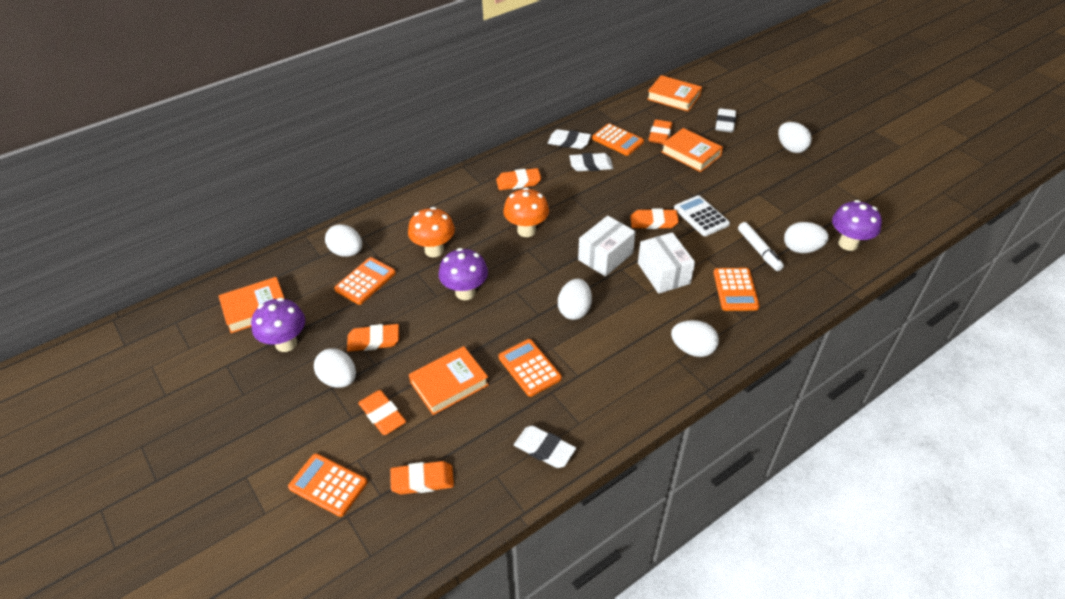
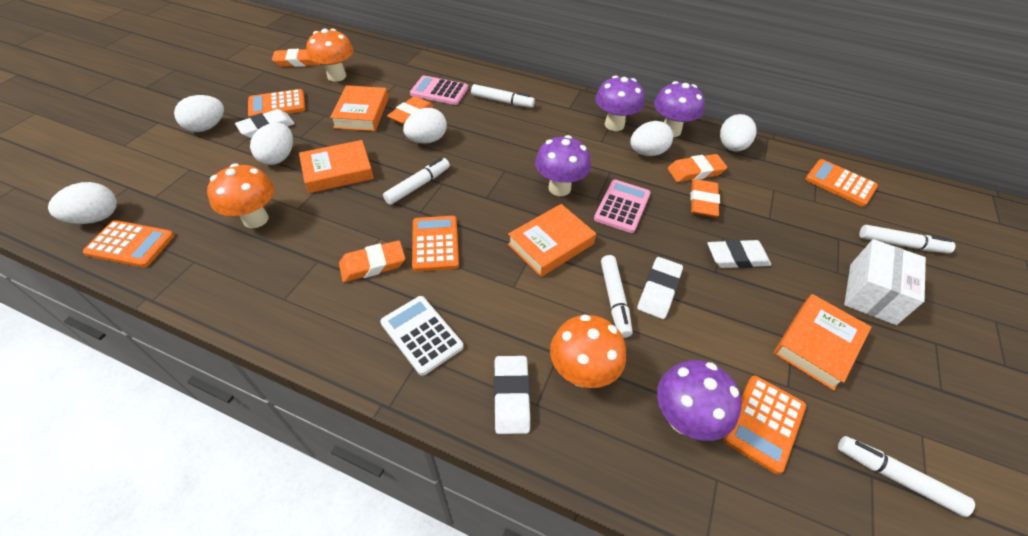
orange eraser: [347,324,399,352] [358,390,406,435] [390,461,454,495] [496,168,541,190] [630,209,679,229] [649,119,672,144] = 6 -> [272,49,320,67] [339,240,405,282] [387,96,434,125] [668,154,727,182] [690,179,720,217] = 5
orange mushroom: [408,207,455,257] [503,188,549,237] = 2 -> [207,164,274,228] [307,28,353,82] [550,314,626,388] = 3
pink calculator: none = 0 -> [410,76,468,105] [594,180,651,233] = 2
purple mushroom: [251,298,305,352] [439,248,488,300] [832,200,882,251] = 3 -> [535,135,591,196] [595,76,645,131] [654,81,705,137] [657,360,742,441] = 4
white box: [578,216,636,277] [638,232,695,294] = 2 -> [844,239,926,325] = 1
white marker: [738,222,784,271] = 1 -> [383,158,450,205] [471,84,535,108] [601,255,633,338] [838,436,975,517] [859,225,955,253] = 5

